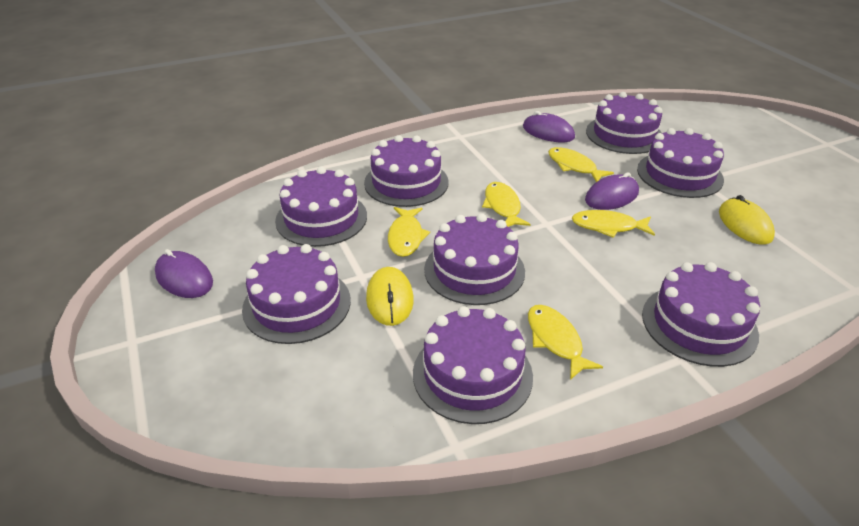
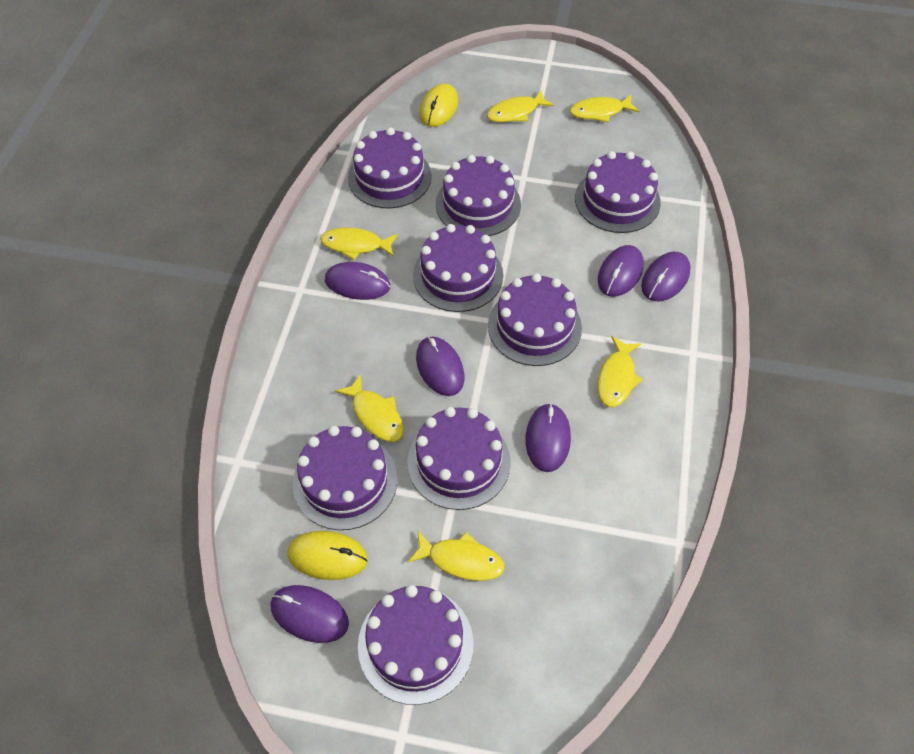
purple mouse: [155,249,213,298] [523,111,575,143] [585,172,639,210] = 3 -> [270,585,349,643] [325,262,390,300] [416,336,464,396] [525,403,571,472] [598,245,644,297] [641,252,691,301] = 6
yellow fish: [388,207,430,257] [482,182,531,227] [528,305,603,380] [548,147,614,182] [571,210,655,238] = 5 -> [320,228,398,260] [335,374,404,442] [408,531,505,581] [487,90,554,122] [570,95,639,123] [597,336,643,407] = 6

